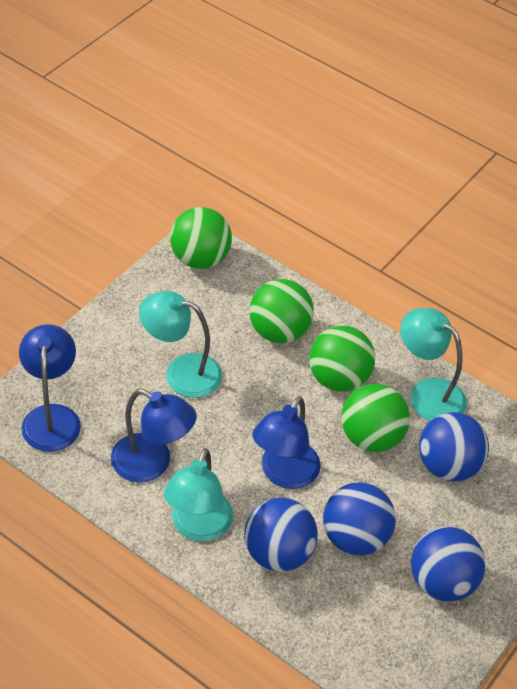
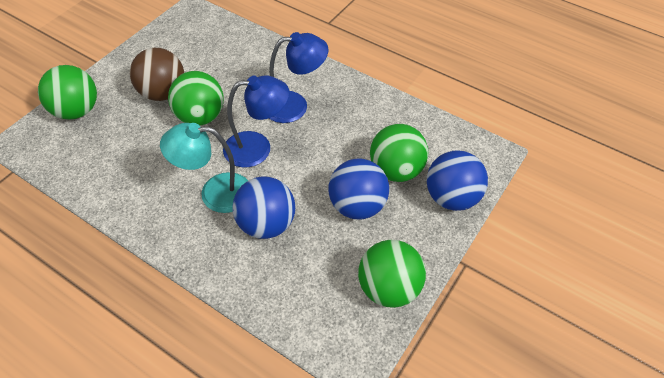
blue ball: [244,498,318,572] [323,482,396,556] [411,526,486,601] [419,412,489,482] = 4 -> [232,176,295,239] [328,159,389,220] [427,150,488,211] = 3
blue lamp: [19,324,81,452] [111,389,197,483] [252,396,321,489] = 3 -> [223,75,289,167] [269,32,329,123] = 2
brown ball: none = 0 -> [130,48,184,101] = 1
turquoise lamp: [139,291,222,398] [164,448,233,542] [400,308,467,421] = 3 -> [160,123,248,213] = 1

